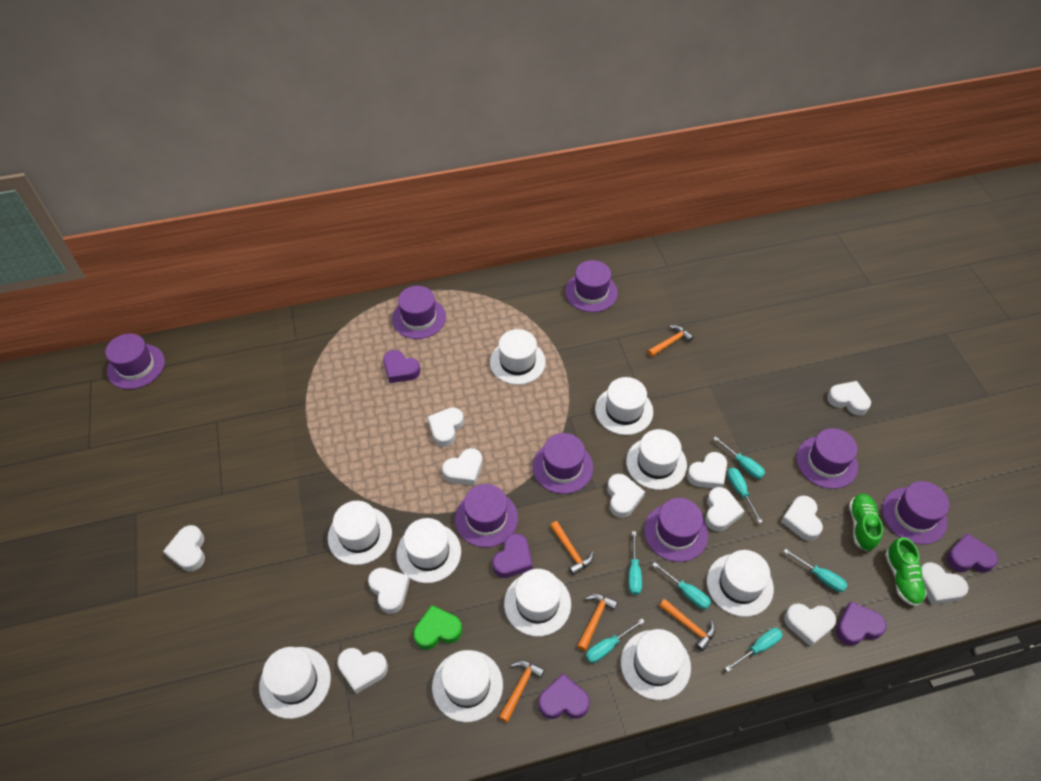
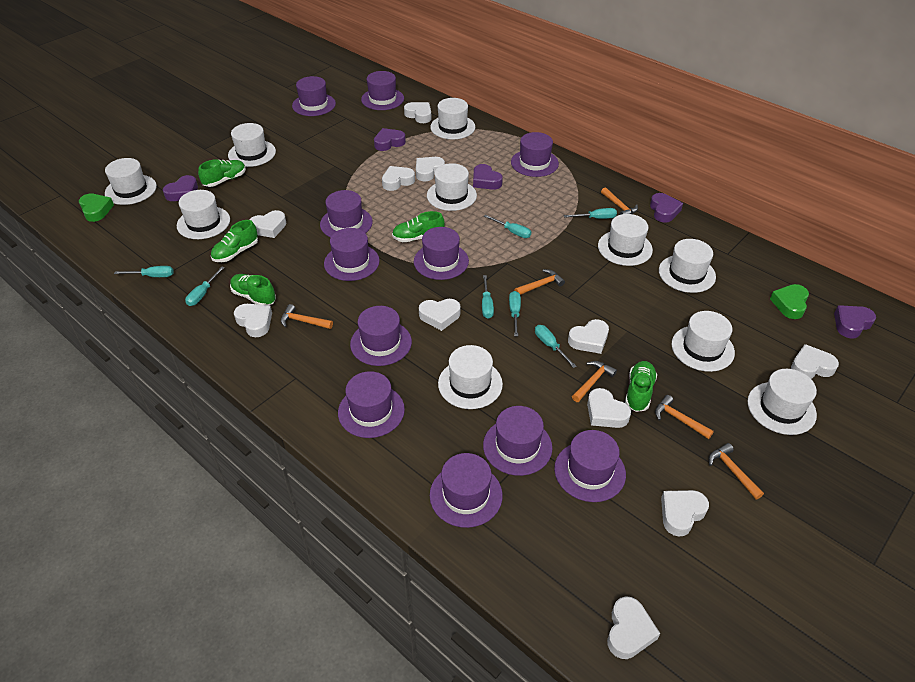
green heart: [414,605,462,650] = 1 -> [79,194,114,222] [770,284,809,319] = 2
green shoe: [849,494,883,551] [885,537,927,606] = 2 -> [198,159,246,187] [211,220,258,262] [230,274,276,305] [392,211,445,242] [625,361,657,412] = 5
orange hammer: [499,660,545,722] [550,521,593,575] [577,594,618,651] [648,325,693,357] [659,599,715,651] = 5 -> [281,304,333,329] [515,269,565,295] [572,361,617,402] [601,188,638,215] [655,395,714,439] [709,443,764,500] = 6
purple hat: [105,333,165,389] [392,286,446,339] [455,484,518,548] [533,433,593,494] [565,260,618,312] [644,498,708,562] [796,428,858,489] [882,481,949,545] = 8 -> [292,76,336,116] [320,190,373,237] [324,228,380,281] [338,371,405,438] [350,306,412,366] [361,71,404,110] [414,227,469,280] [430,453,503,528] [483,406,552,476] [511,132,559,177] [554,430,626,502] = 11
white heart: [163,525,205,571] [337,648,388,694] [368,568,410,614] [428,407,464,447] [442,448,483,486] [607,474,645,518] [687,452,727,488] [705,487,744,531] [781,496,823,541] [784,603,836,647] [827,381,871,416] [921,562,968,605] = 12 -> [234,304,272,337] [249,210,287,238] [382,166,415,191] [404,102,431,123] [416,157,445,182] [419,299,461,331] [568,319,609,354] [587,388,631,428] [607,596,660,659] [661,490,709,537] [791,344,839,379] = 11

